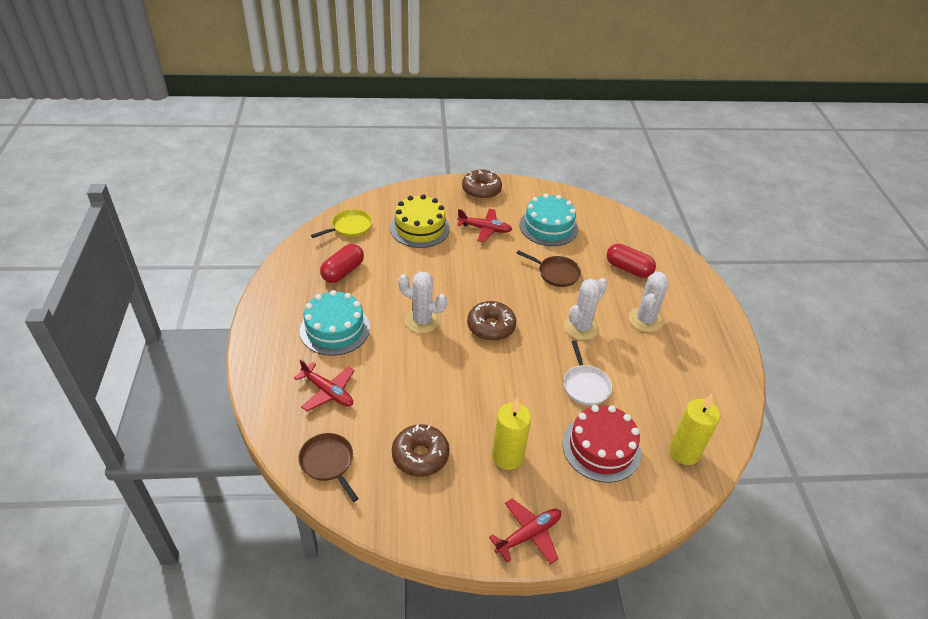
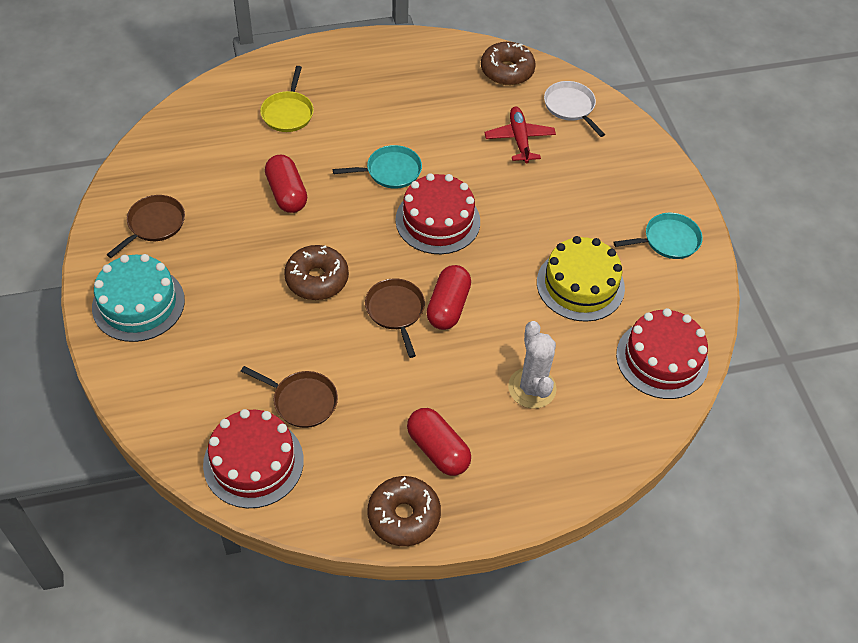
brown pan: [298,433,359,502] [516,250,581,287] = 2 -> [107,195,185,258] [241,366,338,428] [365,278,425,358] = 3
red cake: [562,405,641,483] = 1 -> [203,409,304,508] [395,173,480,254] [616,308,709,399] = 3
red capsule: [320,244,364,283] [607,244,656,278] = 2 -> [265,155,307,213] [407,408,471,476] [426,265,471,330] = 3
red plane: [294,359,355,411] [457,209,512,242] [489,499,561,564] = 3 -> [485,106,556,163] = 1
turquoise cake: [300,290,370,356] [519,194,578,246] = 2 -> [92,254,185,342] = 1
turquoise pan: none = 0 -> [333,145,422,189] [613,213,703,259] = 2
white cactus: [398,272,447,333] [564,278,607,340] [629,272,669,332] = 3 -> [508,321,557,408] = 1
yellow candle: [492,397,531,470] [669,394,720,465] = 2 -> none = 0

